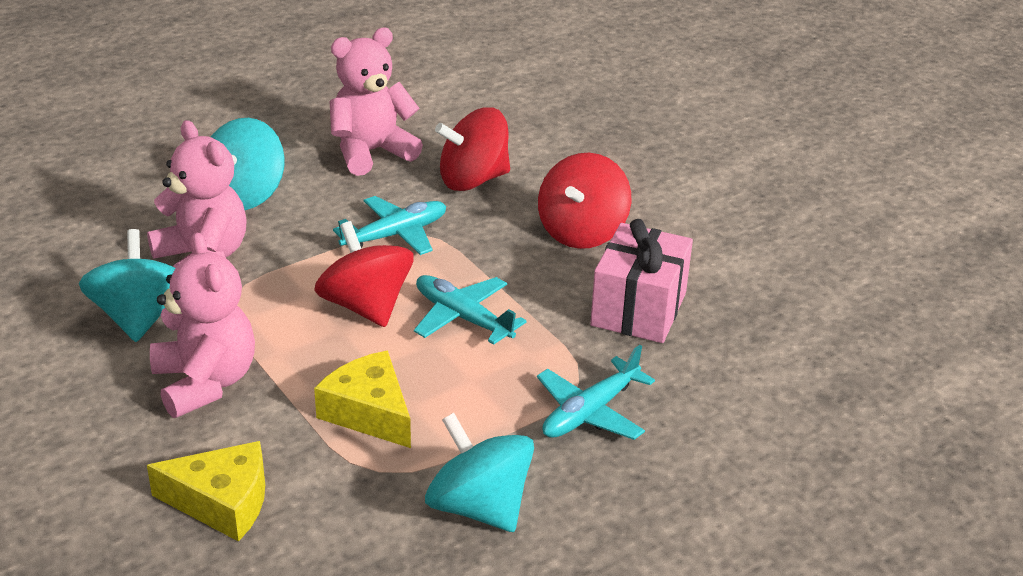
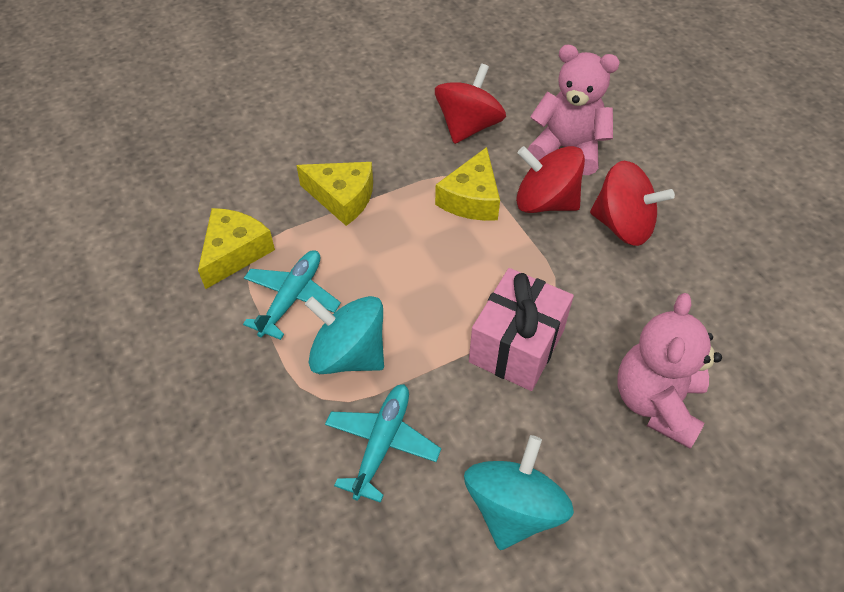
pink teddy bear: [147,120,247,268] [150,232,255,418] [330,28,423,176] = 3 -> [527,45,620,175] [617,293,722,448] = 2
turquoise plane: [333,196,446,255] [414,275,527,345] [537,345,655,440] = 3 -> [243,250,341,340] [325,384,441,503] = 2
turquoise spinning top: [79,229,175,342] [211,118,285,210] [425,413,534,532] = 3 -> [305,296,384,374] [464,435,574,550] = 2
yellow cheese: [147,441,265,542] [314,351,411,448] = 2 -> [198,208,275,289] [296,162,373,226] [435,147,500,221] = 3

